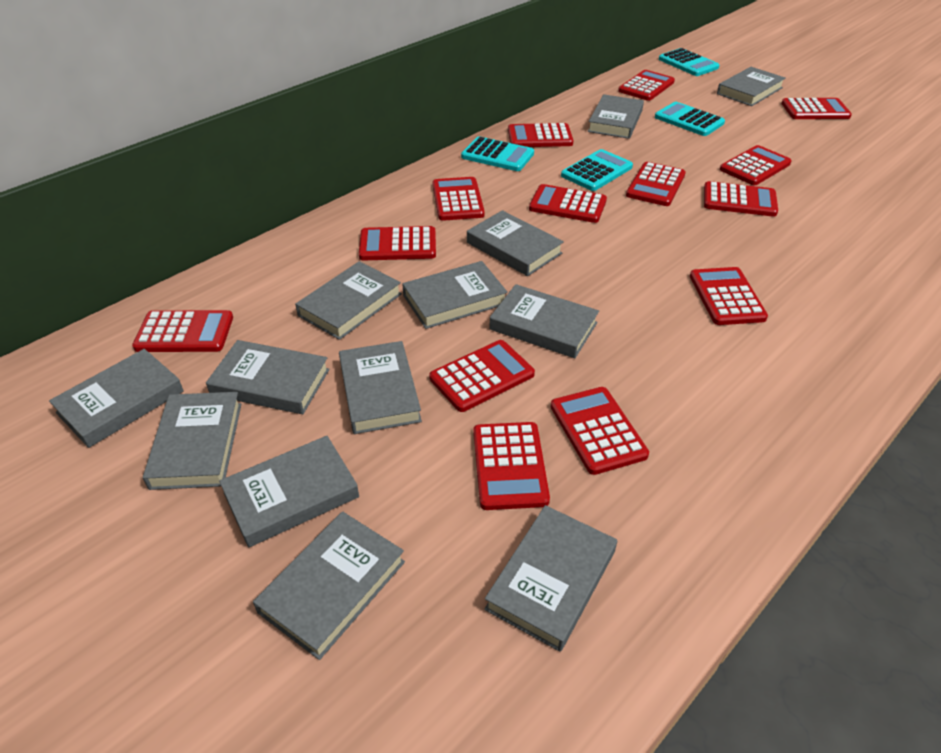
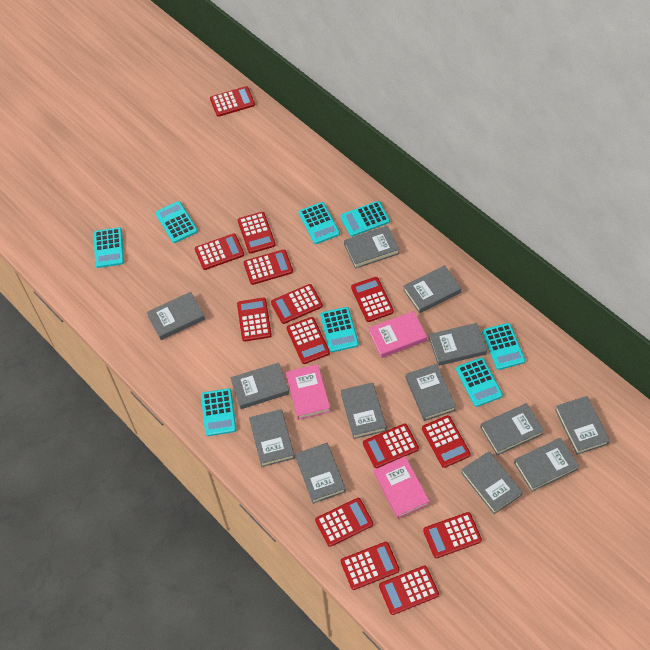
pink book: none = 0 -> [286,364,331,420] [369,311,427,358] [374,456,430,519] = 3
turquoise calculator: [461,136,534,171] [561,149,633,191] [655,102,725,136] [659,48,719,76] = 4 -> [94,227,124,268] [156,201,198,243] [201,388,236,436] [299,202,340,244] [320,307,359,352] [340,201,390,237] [456,357,503,407] [482,323,525,370] = 8

